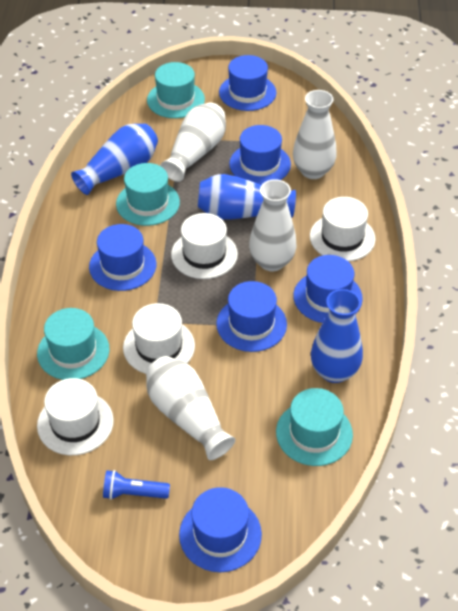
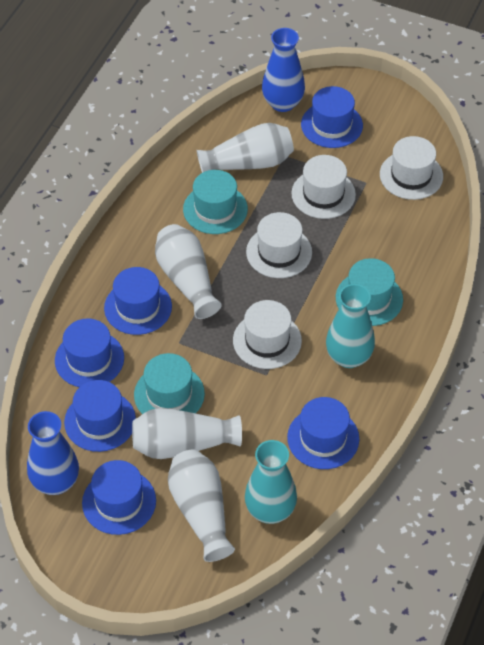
blue flashlight: [103,470,170,500] = 1 -> none = 0
blue vase: [71,124,158,195] [198,174,296,220] [311,289,363,383] = 3 -> [27,411,79,495] [262,28,305,112] = 2
turquoise hat: [37,308,110,380] [116,163,180,226] [147,62,205,118] [276,388,353,466] = 4 -> [134,353,205,414] [183,170,248,234] [336,258,403,326] = 3
turquoise vase: none = 0 -> [245,440,297,524] [326,284,375,368] = 2

